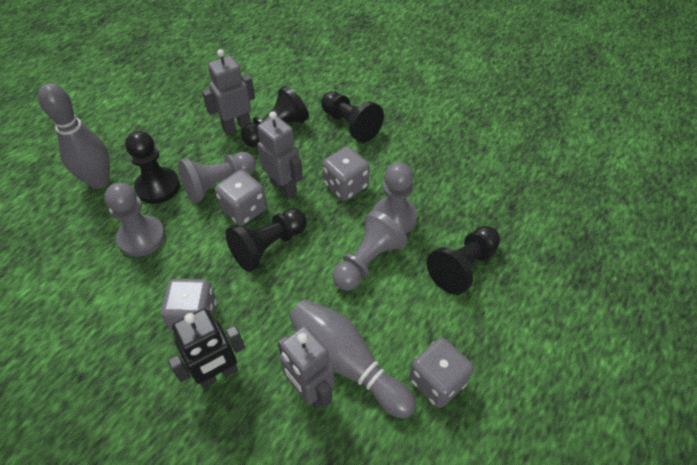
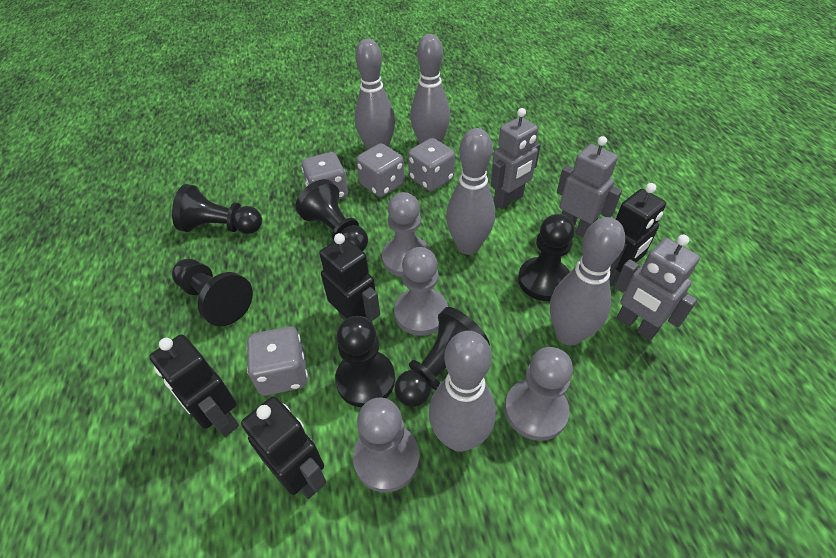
black pawn: [125,131,180,204] [225,208,307,272] [241,86,309,147] [321,91,384,143] [427,226,500,295] = 5 -> [172,184,262,234] [172,259,253,326] [296,179,368,251] [335,316,395,407] [395,307,490,407] [518,214,575,301] = 6
black robot: [168,308,245,388] = 1 -> [149,334,239,437] [241,396,327,499] [319,233,380,324] [609,183,666,287] = 4
grey bowling pin: [38,83,110,189] [289,299,416,419] = 2 -> [355,39,395,150] [410,34,450,144] [429,331,496,452] [446,128,495,255] [550,217,625,346] = 5

